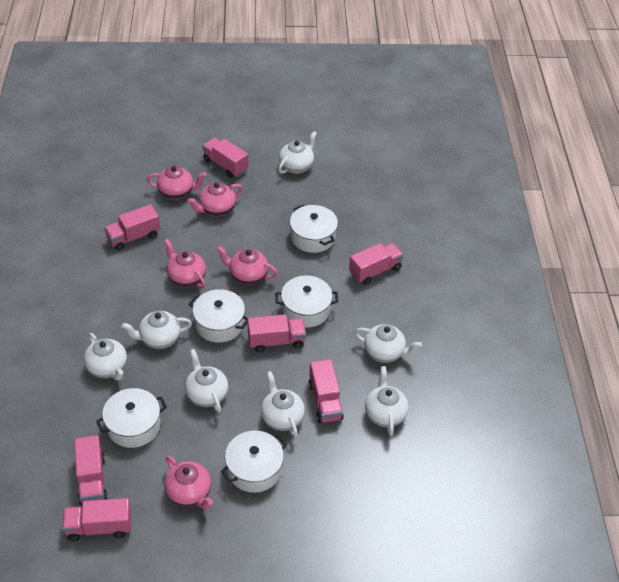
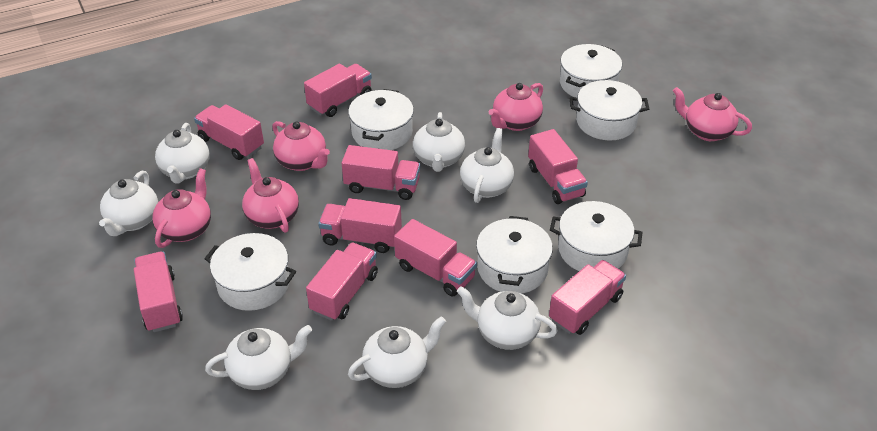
pink truck: [62,498,131,541] [74,435,108,506] [104,204,160,251] [202,138,248,178] [247,314,306,352] [309,359,344,423] [349,243,404,285] = 7 -> [134,252,183,332] [194,104,264,160] [304,64,372,117] [306,242,378,321] [318,198,402,253] [342,145,420,200] [394,219,477,296] [528,129,588,204] [549,260,626,335] = 9
white pot: [96,388,167,448] [189,289,248,343] [221,430,287,493] [275,275,338,328] [290,205,338,253] = 5 -> [204,233,296,311] [348,89,414,150] [476,216,553,294] [550,201,643,271] [560,44,622,97] [570,80,649,141] = 6

